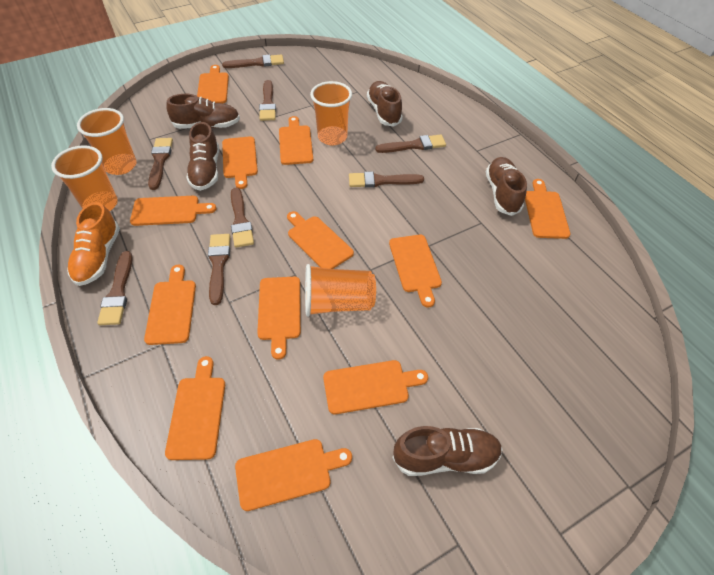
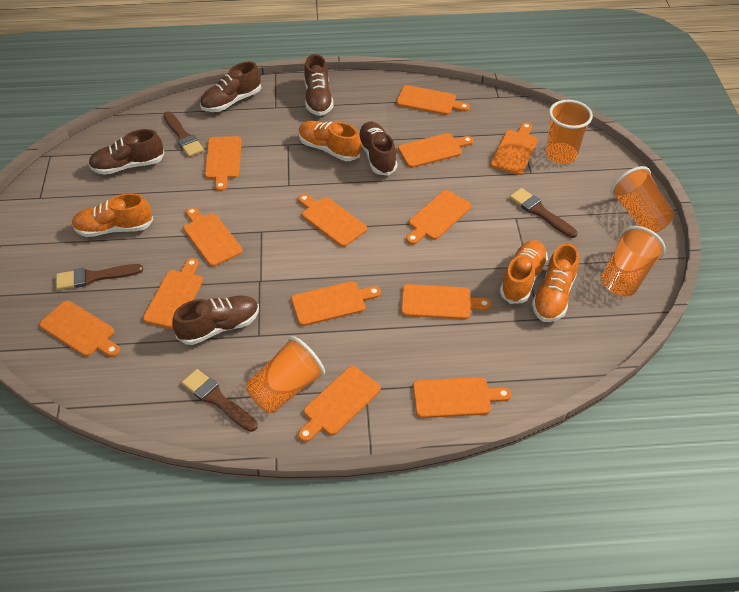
brown brush: [97,251,133,325] [148,138,173,190] [208,234,230,305] [222,54,284,68] [231,188,254,248] [259,80,276,121] [349,172,424,188] [375,135,446,153] = 8 -> [56,264,143,290] [163,111,204,157] [182,369,258,432] [510,188,577,238] = 4
orange cutting board: [130,196,216,226] [144,265,196,345] [165,356,225,460] [197,65,229,103] [222,136,258,189] [235,439,352,511] [257,277,301,360] [279,116,313,165] [287,211,354,269] [323,360,428,414] [389,235,442,307] [525,179,571,239] = 12 -> [39,301,120,357] [143,258,203,329] [183,207,243,267] [205,136,242,191] [291,281,381,326] [298,194,367,247] [298,366,381,442] [396,85,470,115] [398,133,474,168] [401,284,491,320] [406,190,471,245] [413,377,511,418] [490,122,538,175] = 13
orange shoe: [67,202,120,286] = 1 -> [72,193,153,237] [299,121,361,161] [500,240,548,304] [532,243,579,322] = 4

